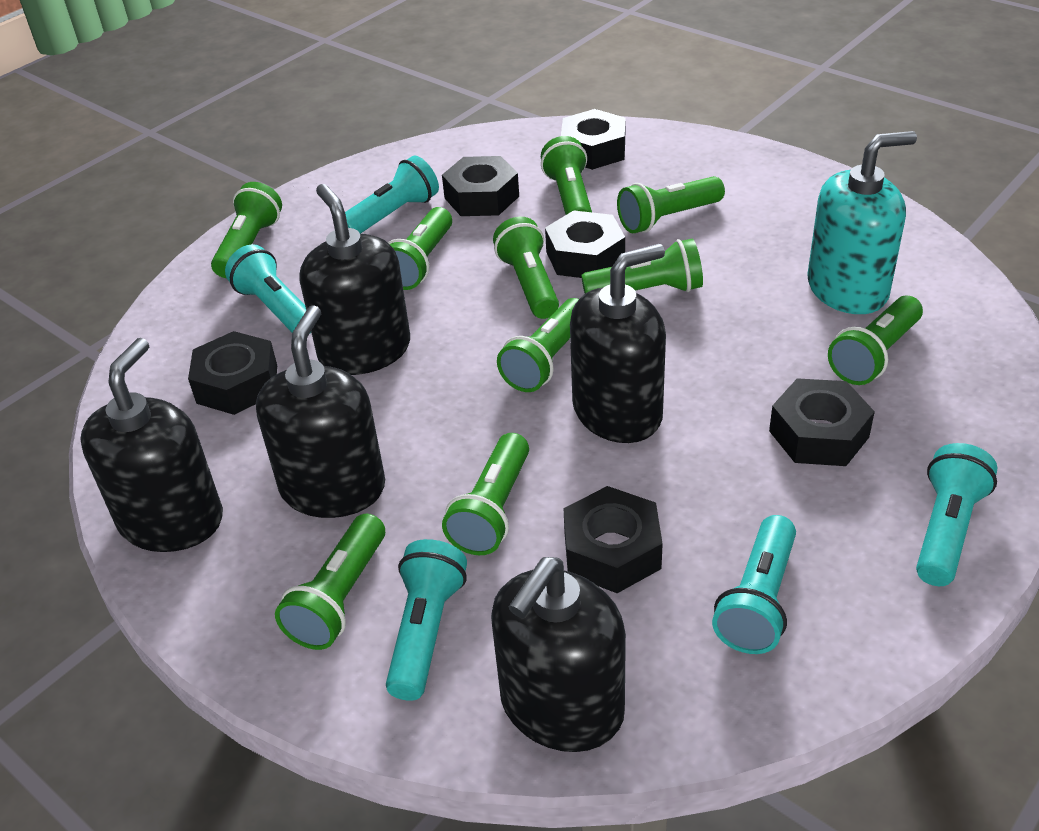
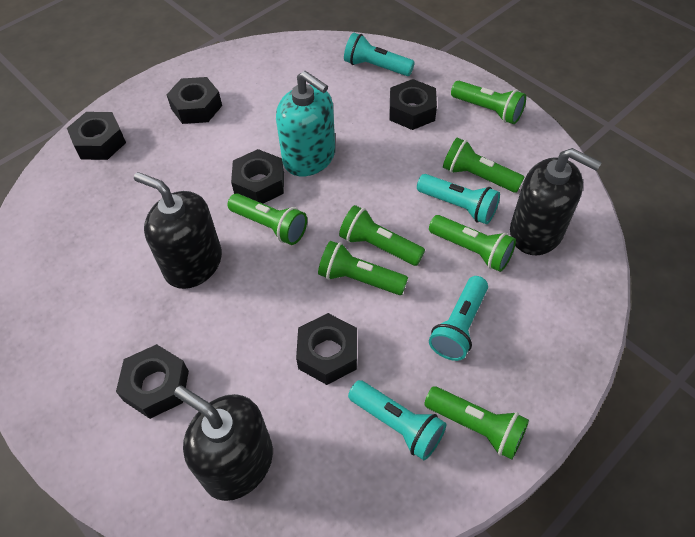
black soap dispenser: [80,338,223,552] [256,305,385,518] [300,184,410,375] [491,557,626,752] [570,244,666,443] = 5 -> [134,172,222,289] [174,386,273,501] [510,148,602,255] = 3
green flashlight: [211,182,282,278] [275,514,385,650] [388,207,452,290] [442,433,529,555] [493,217,559,319] [497,298,579,392] [541,136,592,215] [581,239,703,293] [617,176,725,233] [828,296,923,385] = 10 -> [228,193,307,245] [318,241,408,295] [339,205,425,266] [424,386,529,460] [429,215,516,272] [443,137,525,193] [451,81,526,124] = 7
turquoise flashlight: [225,244,311,333] [345,156,439,234] [386,539,467,701] [712,515,796,654] [916,443,997,586] = 5 -> [344,33,415,76] [348,380,446,460] [417,174,500,224] [429,276,488,361] = 4

